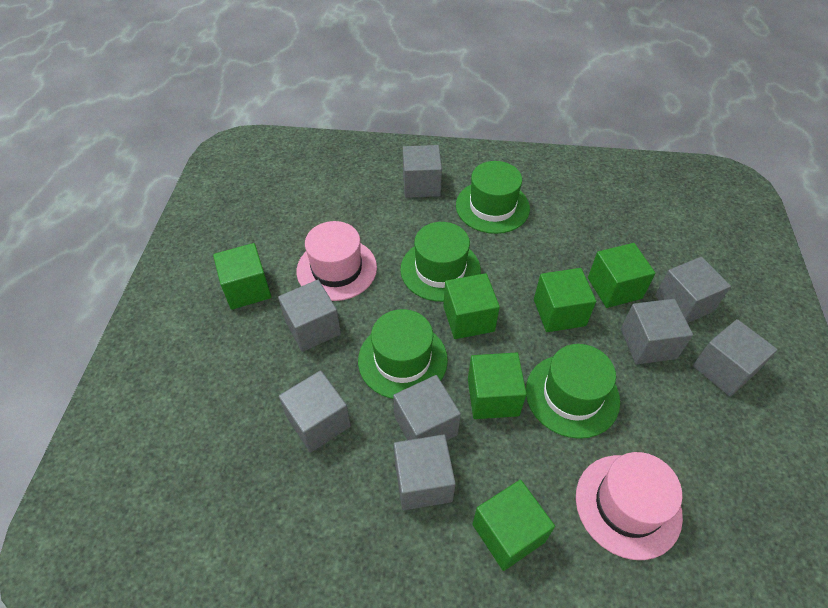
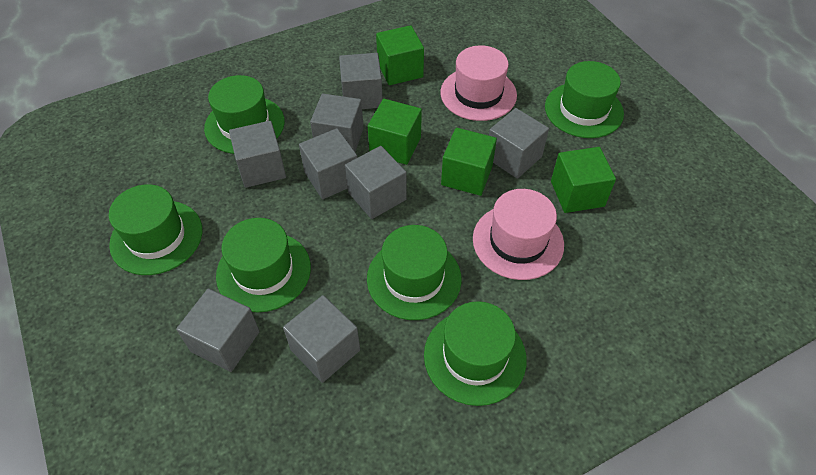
green cube: [213,243,272,310] [443,273,500,339] [468,352,527,419] [472,480,555,571] [534,268,596,332] [588,243,655,308] = 6 -> [368,99,422,165] [376,25,424,85] [441,128,497,196] [551,147,616,213] = 4
green hat: [358,309,448,399] [400,222,481,302] [456,161,530,234] [526,344,620,439] = 4 -> [109,184,202,275] [204,75,285,154] [216,218,311,313] [367,225,462,320] [424,301,527,406] [545,61,624,138] = 6

